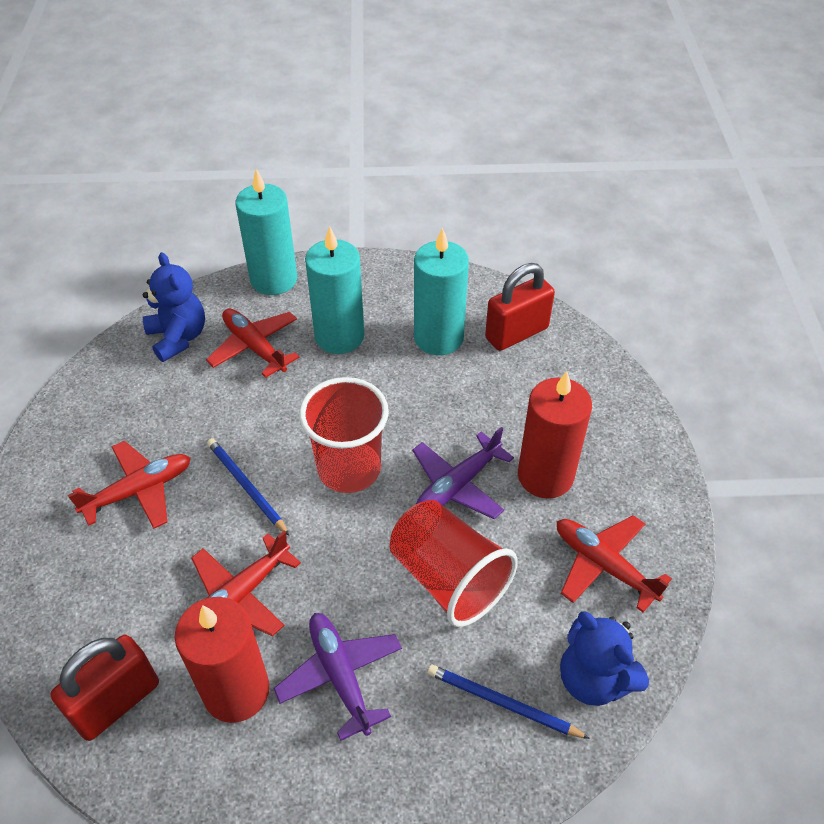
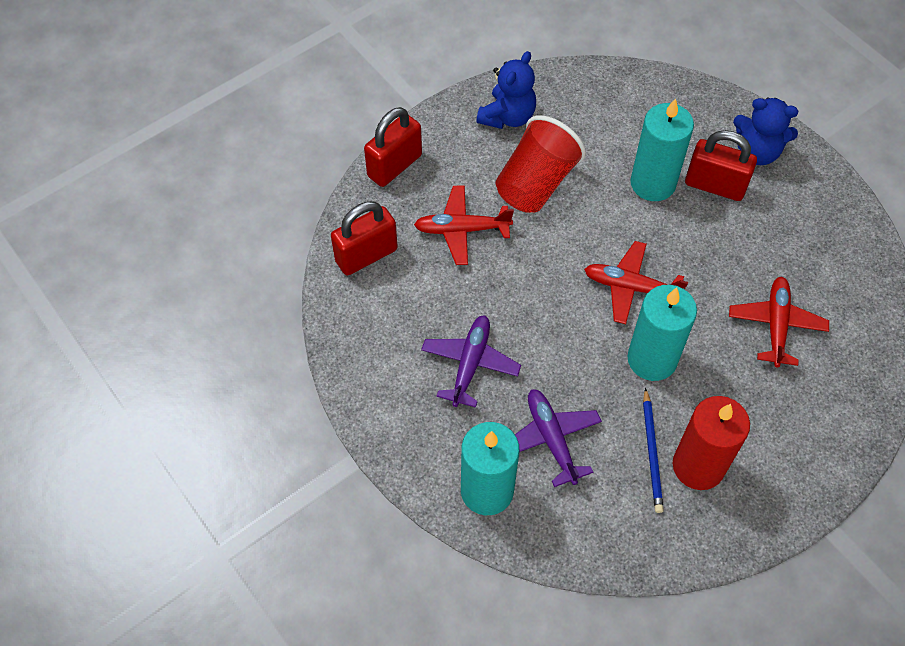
blue pencil: [207,438,289,535] [427,665,590,739] = 2 -> [643,388,664,513] = 1
red candle: [175,597,269,723] [518,371,592,499] = 2 -> [673,396,750,490] = 1
red cup: [299,377,389,493] [389,500,518,627] = 2 -> [495,115,586,213] = 1
red padlock: [51,635,159,741] [485,263,555,351] = 2 -> [331,201,398,275] [364,107,422,187] [685,130,757,201] = 3
red plane: [68,441,190,529] [191,531,301,636] [206,309,300,378] [557,515,672,612] = 4 -> [414,185,514,265] [584,241,688,324] [729,277,829,367] = 3

